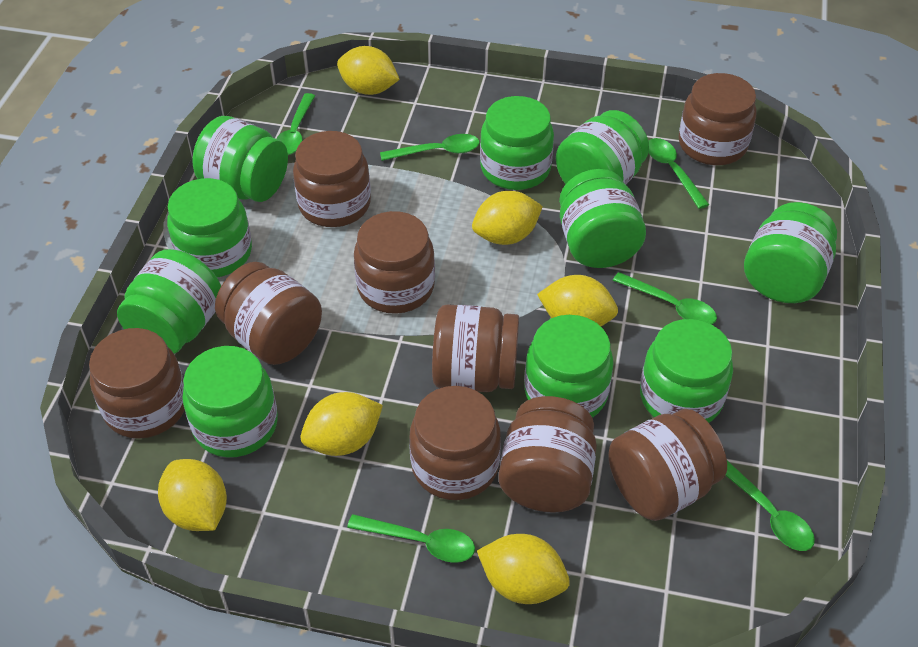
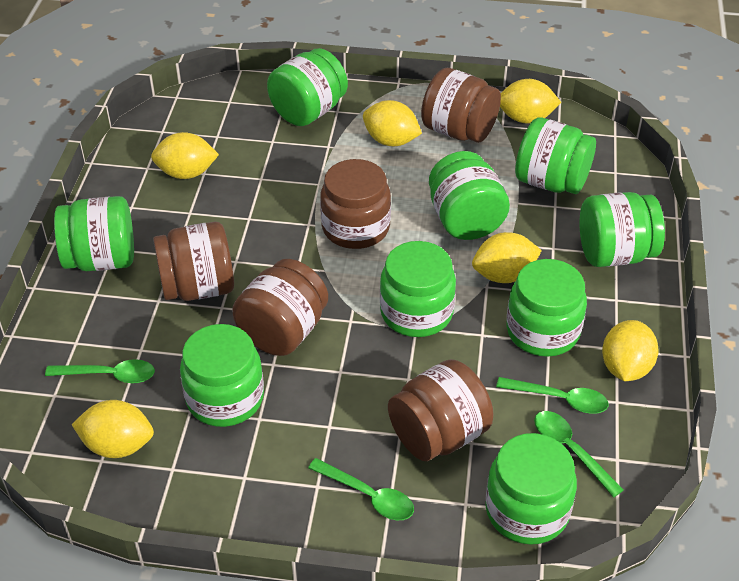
brown jar: [89,328,185,439] [215,262,322,365] [293,131,371,227] [354,211,435,314] [409,386,501,500] [432,304,519,392] [499,396,597,513] [608,409,727,521] [679,73,757,165] = 9 -> [153,222,234,301] [232,259,328,356] [320,159,391,249] [388,359,494,461] [421,68,501,143] = 5
green jar: [117,249,221,354] [167,178,252,277] [182,346,278,458] [192,116,288,202] [480,96,554,190] [524,315,614,418] [556,110,649,185] [559,169,646,268] [640,319,733,423] [744,202,837,303] = 10 -> [54,196,134,271] [180,324,264,427] [267,48,348,126] [380,241,456,337] [429,151,510,240] [485,433,577,545] [506,259,587,357] [515,117,596,194] [579,192,665,267] = 9
green spoon: [276,93,315,155] [347,514,475,563] [380,134,479,161] [612,272,717,324] [648,138,709,209] [725,461,815,551] = 6 -> [45,359,155,383] [308,458,414,520] [496,377,609,414] [534,411,624,497] = 4

